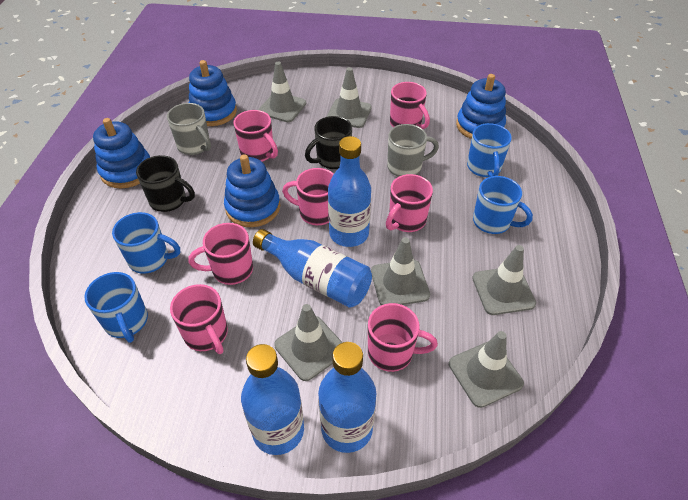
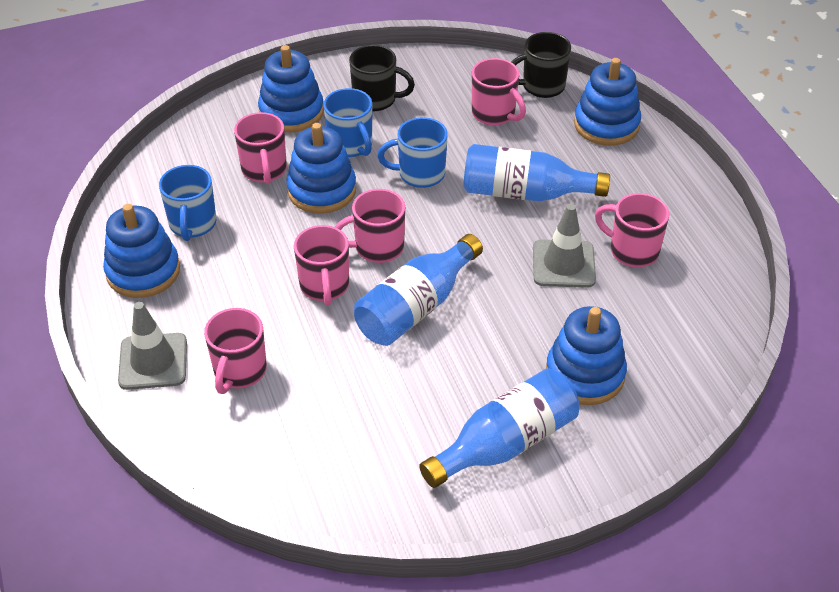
blue bottle: [241,344,304,455] [253,229,372,308] [318,342,376,453] [328,136,371,247] = 4 -> [354,234,483,346] [419,368,580,488] [463,144,610,202] = 3
blue mug: [84,272,148,343] [112,212,180,274] [467,123,512,177] [473,176,533,234] = 4 -> [159,165,216,241] [323,88,372,157] [377,117,448,188] = 3
blue stacking toy: [93,118,150,188] [189,60,237,126] [224,154,280,227] [456,74,506,139] = 4 -> [103,204,180,298] [258,45,324,132] [286,123,356,214] [546,306,627,405] [574,58,641,146] = 5
grey mug: [167,103,211,155] [387,124,439,177] = 2 -> none = 0
grey traffic cone: [258,62,306,122] [274,304,343,381] [326,67,372,128] [371,237,430,305] [449,331,524,408] [472,245,536,315] = 6 -> [118,302,187,390] [533,204,596,288] = 2
pink mug: [170,284,228,354] [188,223,253,285] [233,110,278,162] [282,168,334,225] [368,303,438,372] [386,174,433,232] [390,82,430,129] = 7 -> [204,308,267,394] [234,112,287,184] [294,225,349,306] [335,189,405,263] [472,58,526,126] [595,193,669,267] = 6

